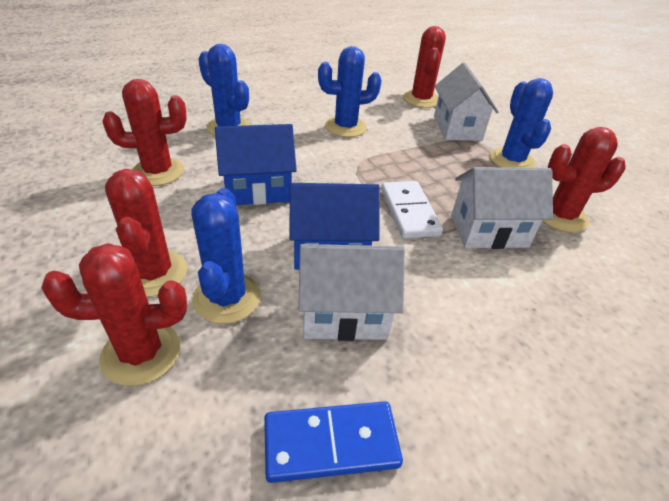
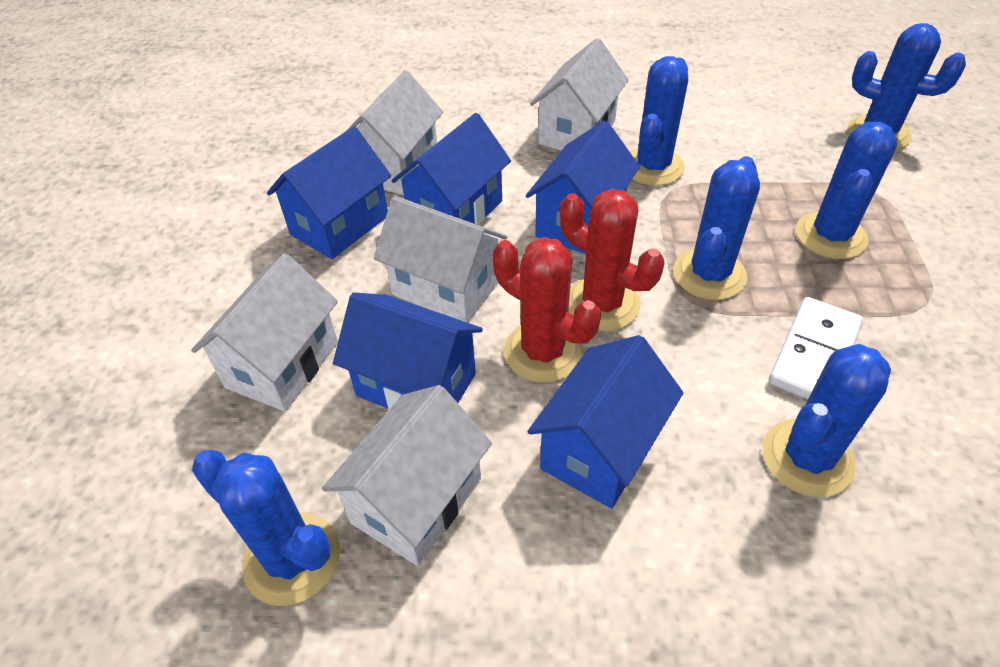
blue cactus: [191,188,261,324] [198,44,250,136] [318,46,382,137] [490,78,553,168] = 4 -> [192,450,340,606] [630,56,688,186] [673,156,760,300] [762,344,891,497] [796,122,897,259] [848,23,966,150] = 6
blue domino: [264,401,403,483] = 1 -> none = 0
blue house: [215,124,297,205] [289,183,380,270] = 2 -> [267,127,391,259] [333,292,483,409] [391,113,511,225] [526,121,640,254] [528,335,683,508] = 5
red cactus: [41,243,187,386] [102,79,187,186] [105,169,187,297] [403,26,446,108] [542,127,626,232] = 5 -> [493,237,601,382] [560,189,665,331] = 2
white house: [298,244,405,341] [434,63,499,141] [451,167,553,249] = 3 -> [191,253,338,411] [322,385,492,566] [345,70,443,195] [374,196,507,323] [530,38,629,151] = 5

